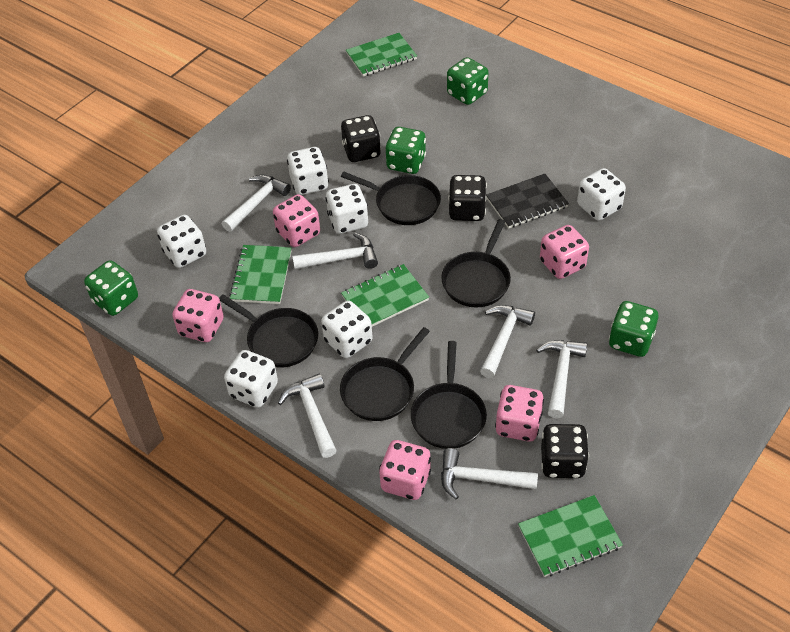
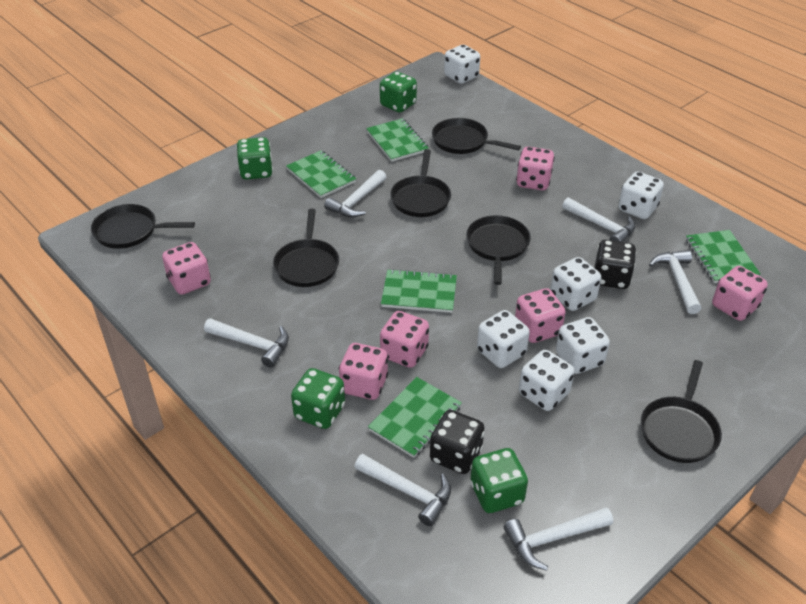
black dice: [341,115,381,162] [448,175,487,221] [541,424,589,478] = 3 -> [430,410,485,474] [595,240,636,289] = 2
black notebook: [486,174,569,229] = 1 -> none = 0
black pan: [219,294,318,367] [340,327,430,421] [341,172,441,225] [411,341,487,449] [441,219,511,307] = 5 -> [91,204,195,249] [273,209,339,287] [390,149,451,217] [432,118,521,154] [466,215,531,285] [641,360,722,463] = 6
green notebook: [229,245,291,304] [341,264,429,327] [346,33,417,77] [518,495,623,577] = 4 -> [286,150,356,198] [366,118,429,162] [368,377,462,458] [381,269,457,313] [686,230,760,283] = 5
pink dice: [172,289,224,342] [273,194,320,247] [379,440,431,500] [495,385,544,442] [540,225,589,279] = 5 -> [162,242,211,295] [339,343,388,400] [380,311,429,368] [515,288,566,343] [516,147,555,190] [712,266,768,321] = 6

